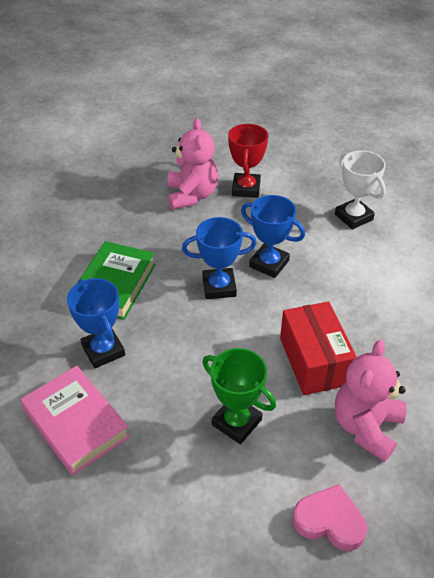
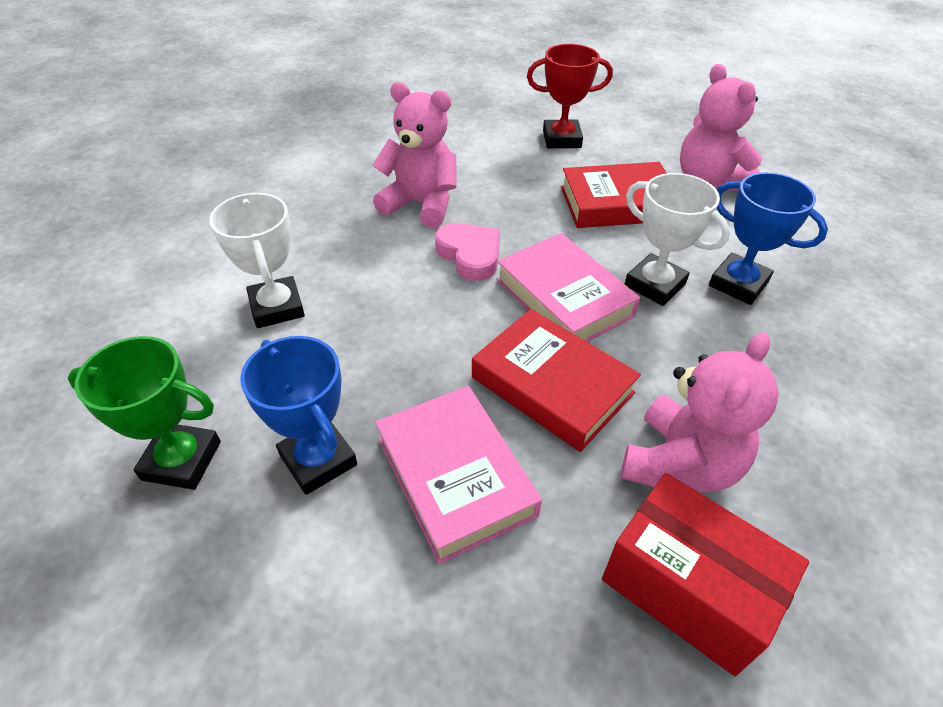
blue trophy: [67,278,125,368] [182,217,257,299] [241,195,305,278] = 3 -> [240,336,357,495] [709,172,828,305] = 2
green book: [79,241,156,320] = 1 -> none = 0
pink book: [20,366,130,476] = 1 -> [375,386,542,564] [496,233,640,342] = 2
pink teddy bear: [167,118,218,210] [335,340,406,462] = 2 -> [372,82,457,228] [621,332,779,492] [680,64,762,191] = 3
red book: none = 0 -> [472,309,641,452] [561,162,666,228] = 2
white trophy: [335,151,386,230] = 1 -> [209,193,305,328] [625,173,730,306] = 2

